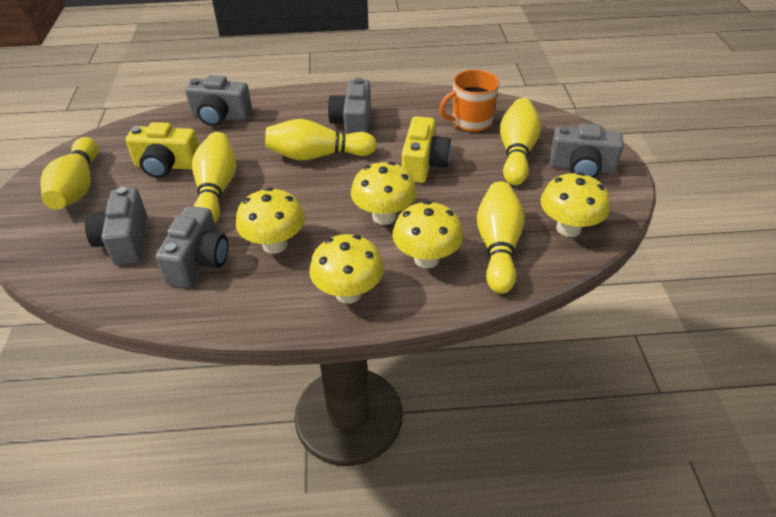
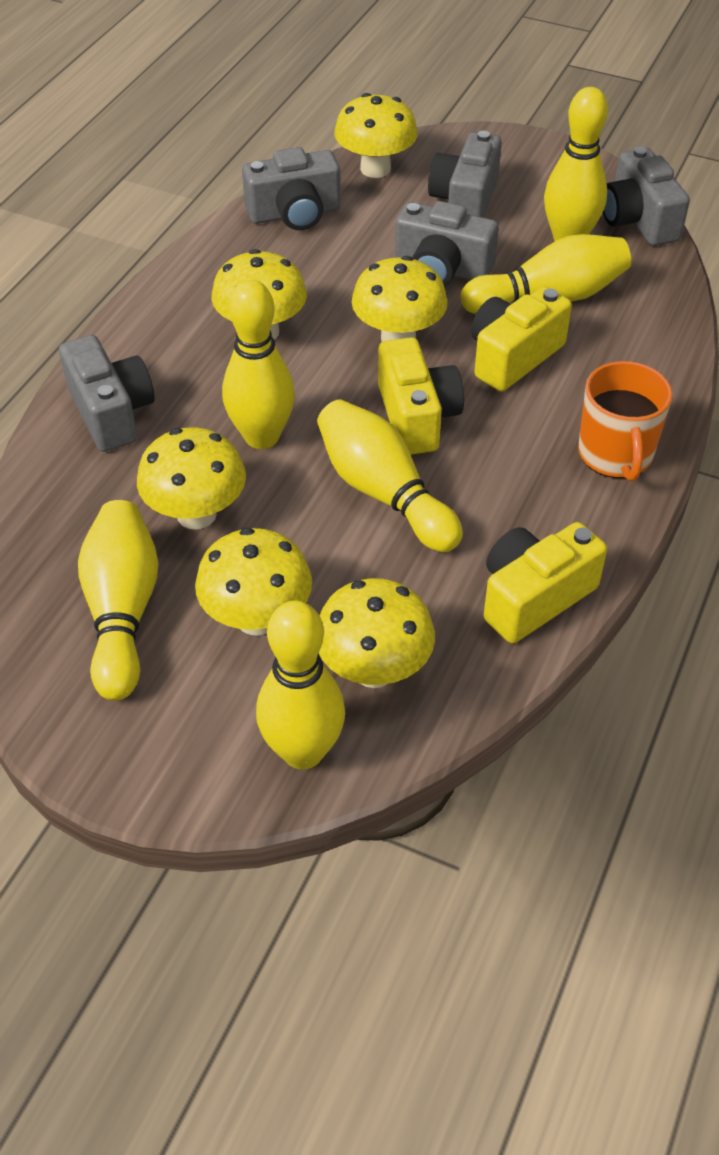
yellow bowling pin: [40,137,98,210] [192,132,236,223] [265,119,377,160] [477,181,525,294] [500,98,541,185] = 5 -> [78,500,159,701] [222,280,295,449] [256,600,345,770] [317,399,463,552] [461,234,631,314] [544,87,608,241] = 6
yellow camera: [126,122,199,178] [402,116,451,183] = 2 -> [378,337,464,455] [471,287,572,391] [484,522,607,643] = 3
yellow mushroom: [236,188,305,254] [309,234,384,304] [351,162,417,225] [392,201,463,269] [541,172,610,237] = 5 -> [137,427,246,530] [195,528,312,636] [211,249,307,340] [319,578,435,688] [334,93,418,178] [352,256,448,342] = 6

